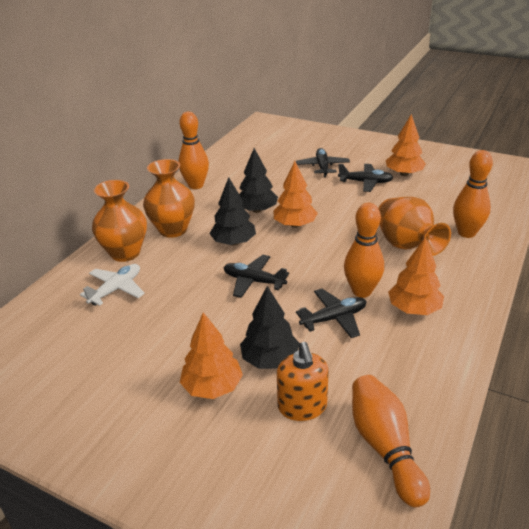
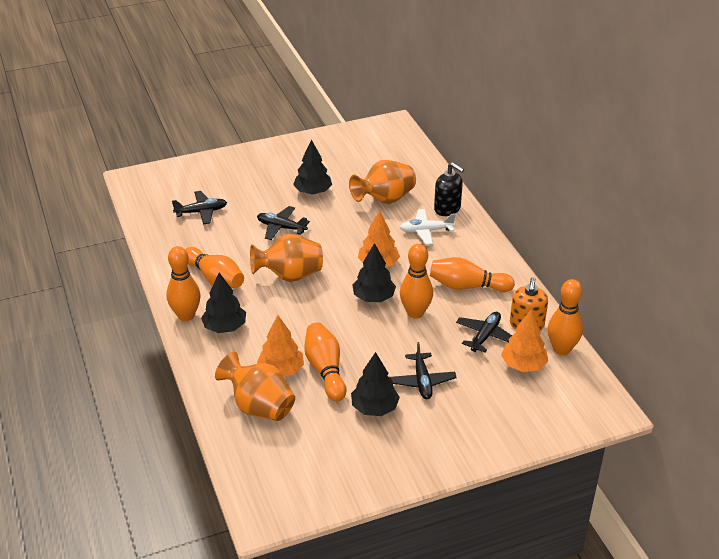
black soap dispenser: none = 0 -> [434,162,464,216] = 1
black tree: [209,177,256,246] [239,148,278,213] [240,286,300,369] = 3 -> [201,273,246,333] [293,140,332,194] [351,352,400,416] [352,243,396,302] = 4
orange bowling pin: [178,112,209,189] [344,203,384,298] [352,375,430,507] [453,150,493,238] = 4 -> [166,246,201,321] [185,247,244,288] [304,322,346,401] [400,244,433,319] [430,257,515,292] [548,279,583,355] = 6
orange tree: [180,313,243,399] [273,161,318,228] [386,114,426,176] [388,237,444,315] = 4 -> [257,315,304,377] [358,210,400,267] [501,310,548,372] = 3

